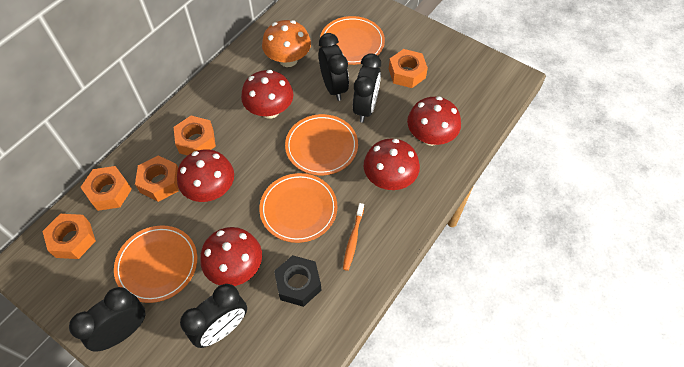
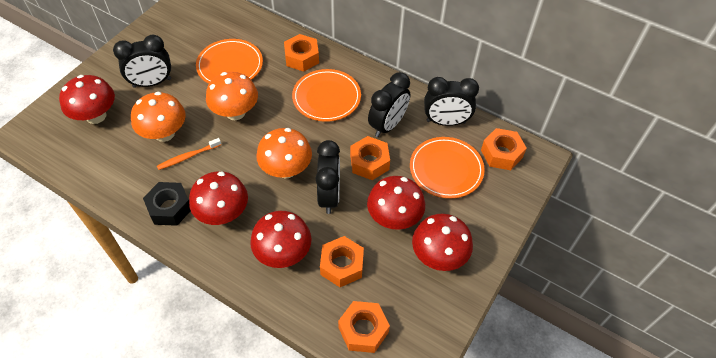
orange mushroom: [262,20,311,67] = 1 -> [131,92,186,142] [206,72,258,120] [256,128,312,178] = 3
orange plate: [114,225,197,303] [259,173,337,243] [285,114,358,175] [320,16,385,65] = 4 -> [196,39,263,84] [292,69,361,122] [410,137,485,198] = 3

